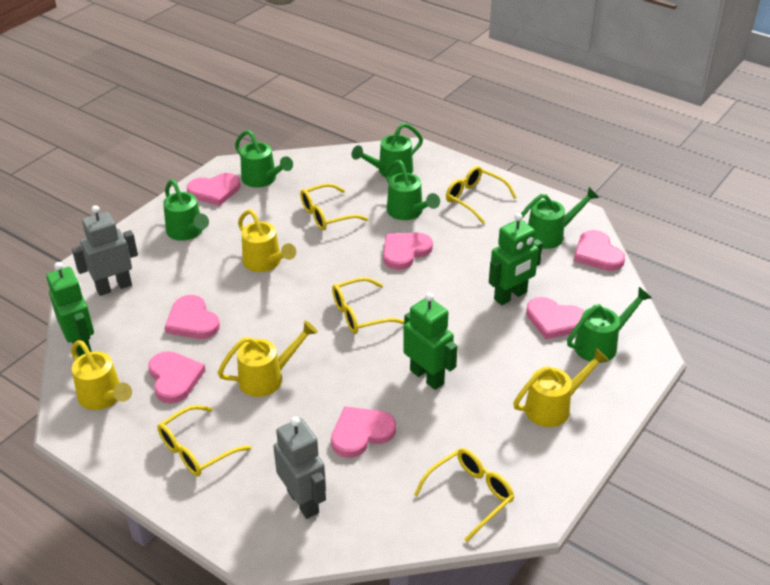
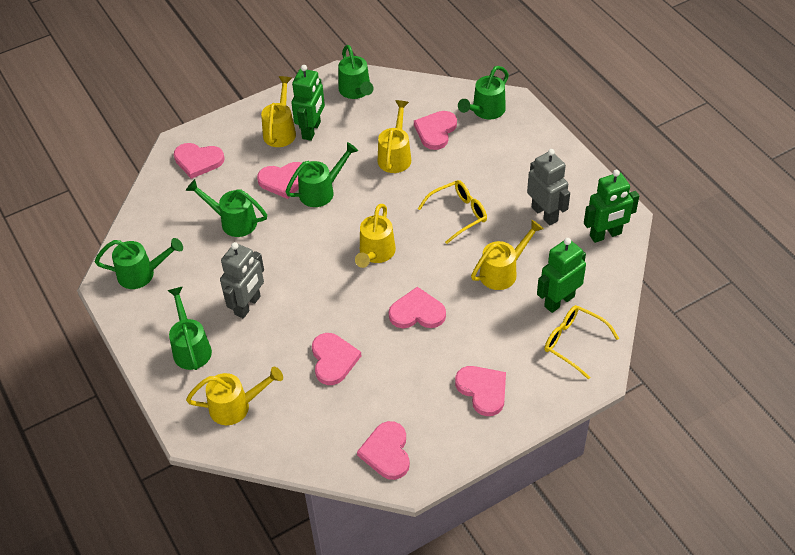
yellow glasses: [157,405,251,476] [300,183,368,230] [332,277,404,334] [414,448,514,542] [446,166,517,224] = 5 -> [418,180,487,244] [544,305,619,379] = 2
yellow watering can: [71,340,132,410] [218,321,318,397] [238,209,296,272] [513,348,609,427] = 4 -> [186,367,283,425] [261,76,296,147] [355,204,396,268] [378,100,411,173] [471,220,543,290] = 5

